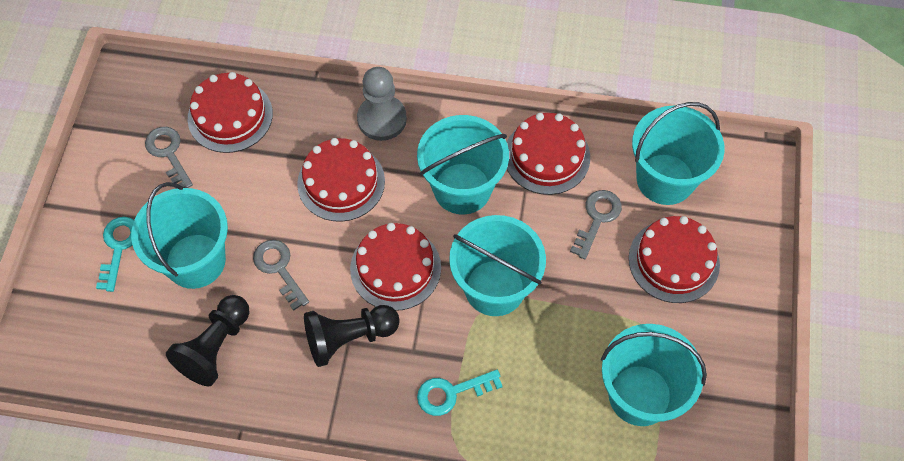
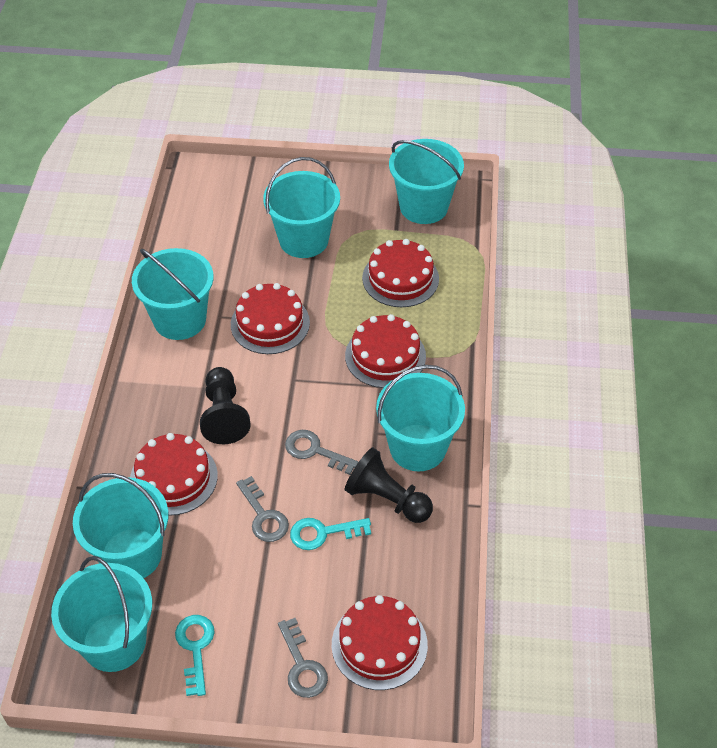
grey pawn: [357,67,407,141] = 1 -> none = 0
turquoise bucket: [131,182,228,289] [417,115,509,215] [449,215,546,316] [601,324,707,426] [632,102,725,205] = 5 -> [51,556,152,672] [73,473,169,578] [132,248,214,340] [263,157,340,258] [376,365,465,472] [389,139,464,224] = 6

